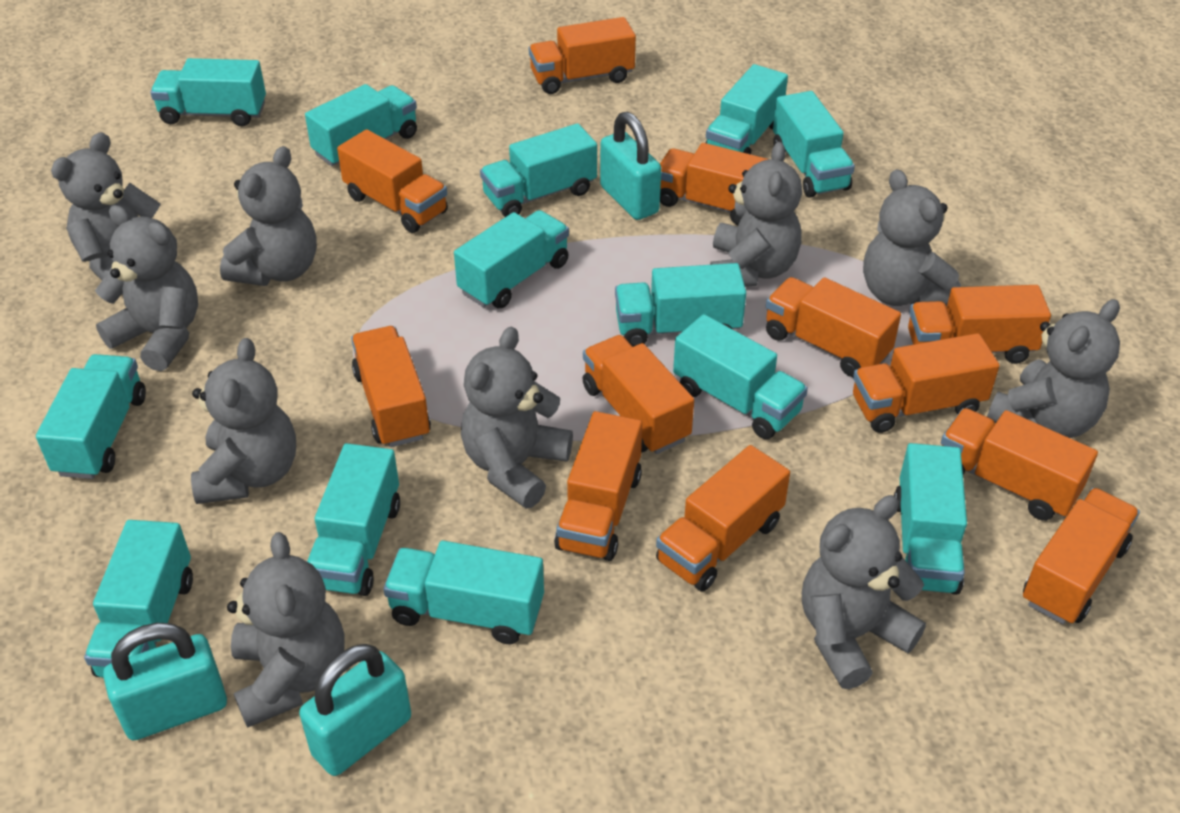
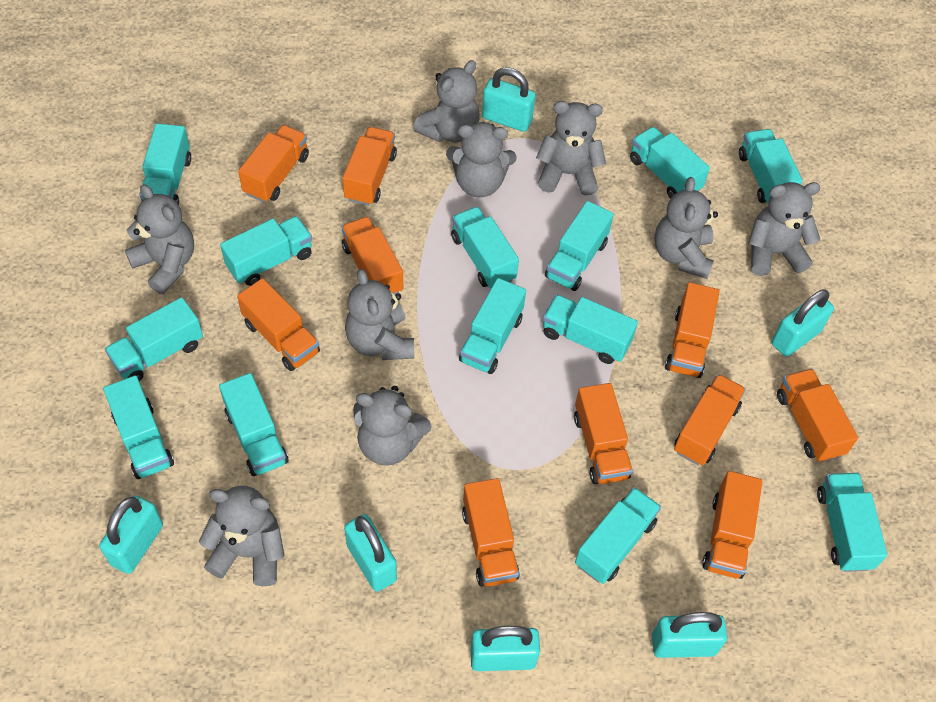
grey teddy bear: [51,132,177,295] [95,205,198,371] [191,338,296,504] [220,146,317,286] [227,532,345,728] [461,327,573,509] [710,142,802,287] [802,495,926,689] [863,169,961,306] [987,299,1120,438] = 10 -> [125,184,194,294] [199,486,285,586] [345,269,414,360] [353,386,432,466] [413,60,480,143] [446,122,516,197] [536,101,606,196] [654,177,718,279] [748,182,820,276] = 9
orange truck: [337,129,448,233] [351,326,431,447] [529,17,636,94] [554,411,642,561] [582,335,694,454] [656,445,790,592] [660,143,768,225] [766,277,901,377] [853,333,1000,433] [908,285,1051,364] [941,408,1098,521] [1023,488,1140,624] = 12 -> [237,278,320,371] [238,125,309,203] [342,127,397,206] [342,217,403,294] [462,478,520,587] [574,383,633,484] [665,282,720,378] [674,374,746,465] [702,471,762,579] [777,369,858,463] = 10
turquoise padlock: [103,623,227,740] [299,644,411,776] [600,112,661,220] = 3 -> [99,496,163,574] [344,514,397,592] [470,626,540,671] [482,67,536,132] [652,612,727,658] [772,289,834,357] = 6

